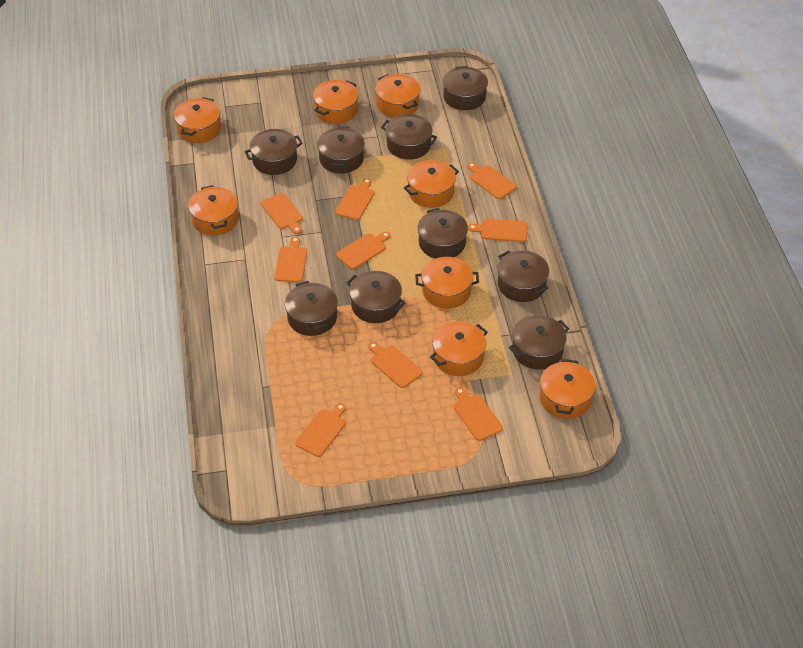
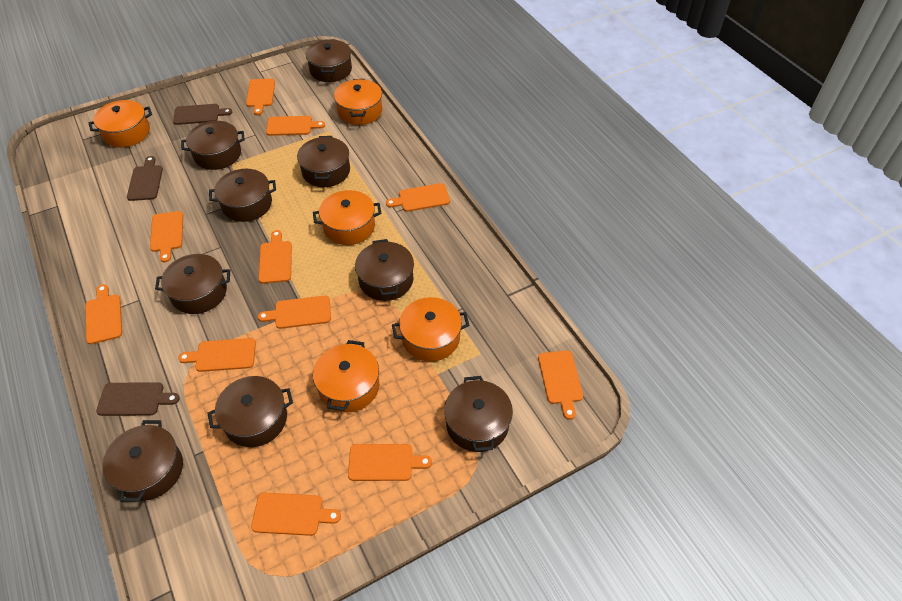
brown cutting board: none = 0 -> [96,382,180,416] [127,156,163,201] [173,104,232,125] = 3
orange cutting board: [261,193,303,234] [275,236,307,283] [295,403,346,457] [335,178,375,220] [336,231,391,269] [368,342,423,388] [454,387,503,441] [467,162,517,199] [468,218,528,242] = 9 -> [85,284,122,344] [150,211,183,262] [178,338,256,372] [246,78,275,115] [251,492,341,536] [258,230,292,284] [258,295,331,329] [266,116,325,136] [348,444,432,481] [386,183,450,212] [538,350,583,420] = 11
orange pot: [174,97,221,143] [188,185,239,235] [313,80,359,124] [375,74,421,118] [404,160,459,208] [415,257,479,309] [430,321,488,376] [540,359,596,419] = 8 -> [89,100,152,147] [313,190,381,245] [313,340,380,413] [334,79,382,125] [392,297,469,362] = 5

